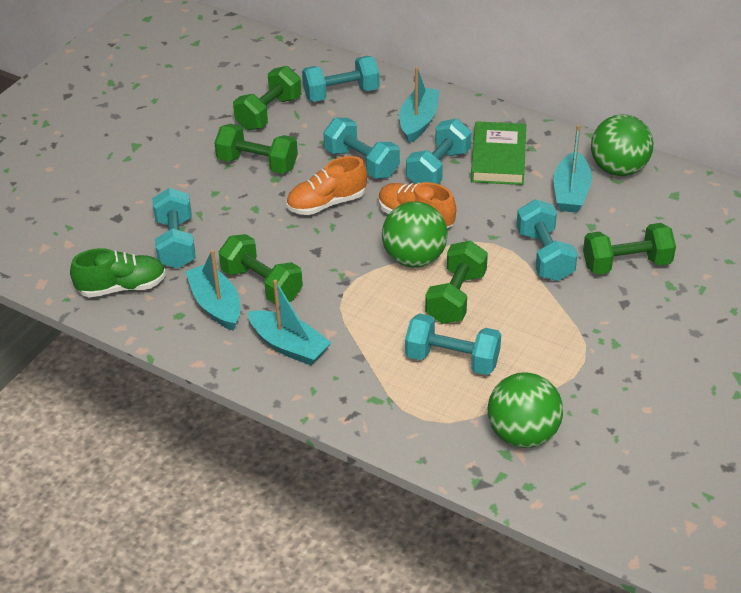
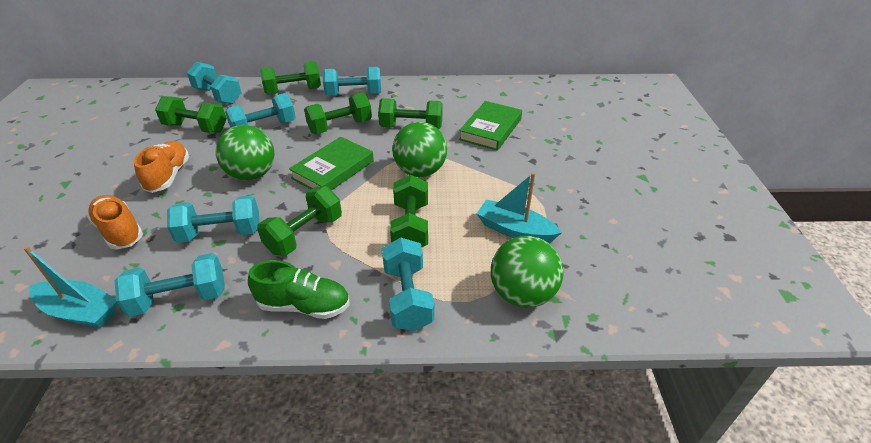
green book: [471,121,526,185] = 1 -> [289,137,374,190] [459,101,522,151] = 2
green dumbbell: [214,124,298,174] [219,234,303,304] [233,66,301,130] [425,241,488,324] [583,223,676,275] = 5 -> [155,96,227,133] [257,186,342,256] [260,61,321,95] [304,92,372,134] [378,98,443,129] [390,175,428,247] = 6
turquoise boat: [185,250,240,331] [248,279,332,365] [399,67,440,143] [554,125,592,213] = 4 -> [23,246,117,328] [476,172,562,243] = 2

